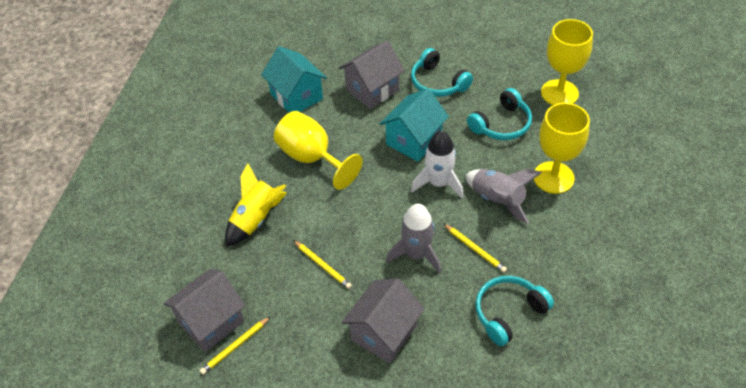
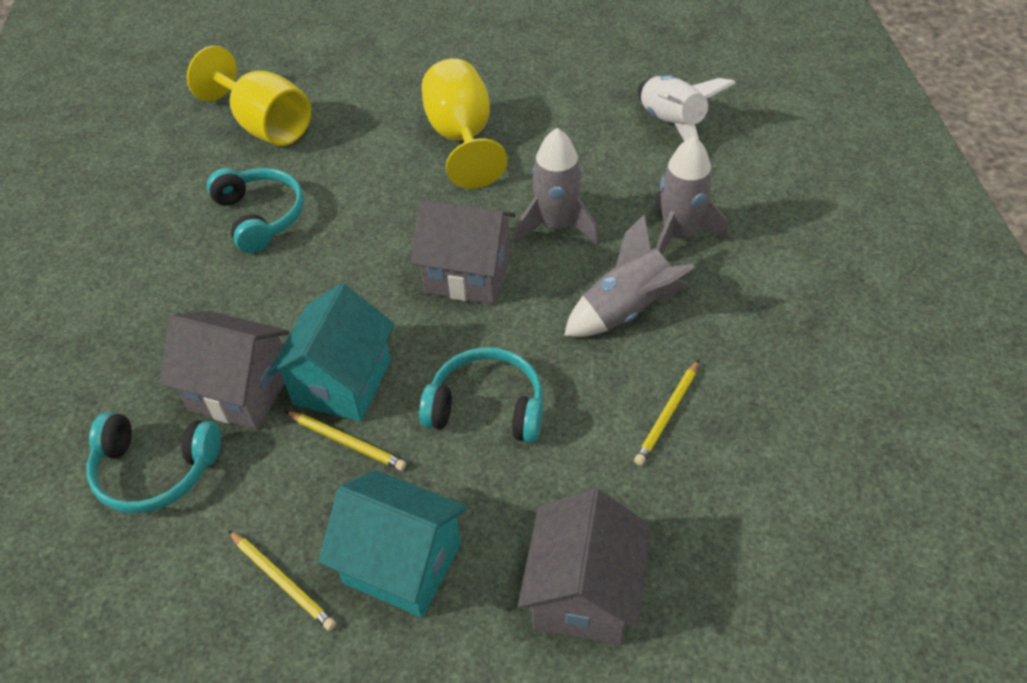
grey rocket: [386,204,441,274] [465,169,542,224] = 2 -> [515,128,599,244] [564,215,695,337] [654,136,727,254] = 3
yellow goblet: [274,111,363,190] [534,103,590,194] [541,19,593,105] = 3 -> [187,46,311,146] [422,59,508,189] = 2
yellow rocket: [225,163,287,247] = 1 -> none = 0

